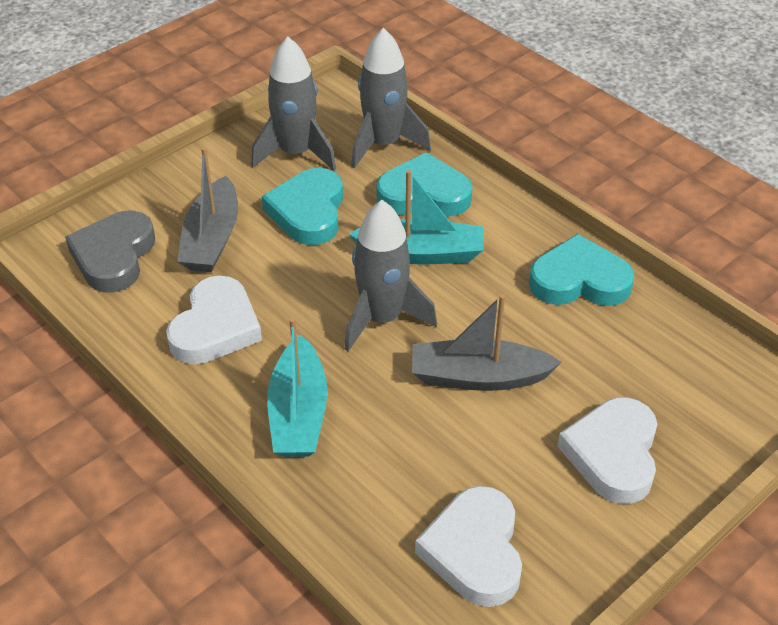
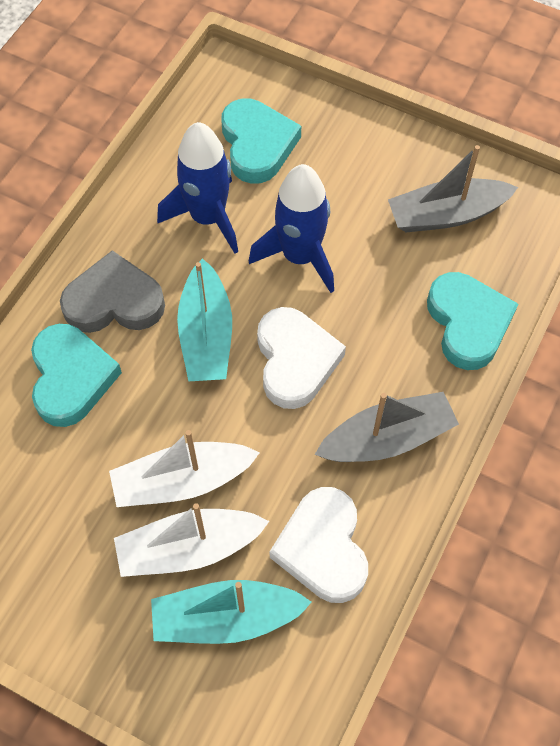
blue rocket: none = 0 -> [157,122,238,254] [249,164,334,293] = 2
grey rocket: [251,37,336,171] [345,200,437,351] [351,28,431,168] = 3 -> none = 0
white boat: none = 0 -> [109,430,260,507] [114,503,269,577] = 2
white heart: [166,276,262,364] [415,486,522,607] [557,397,657,504] = 3 -> [257,307,346,409] [270,487,368,603] = 2

